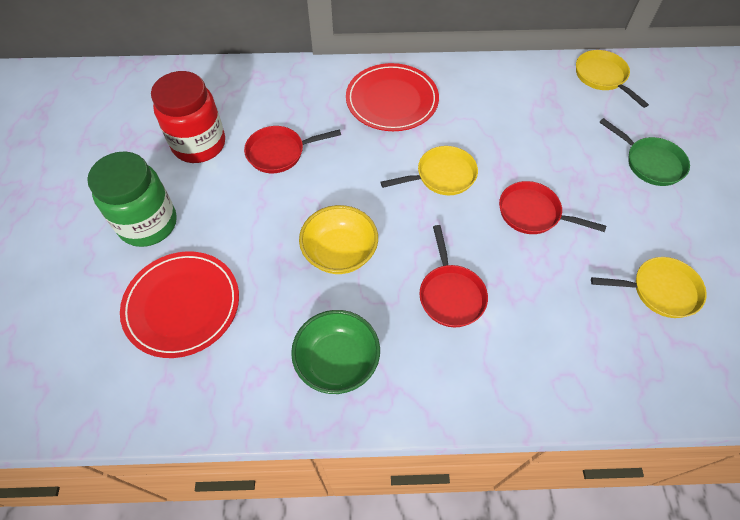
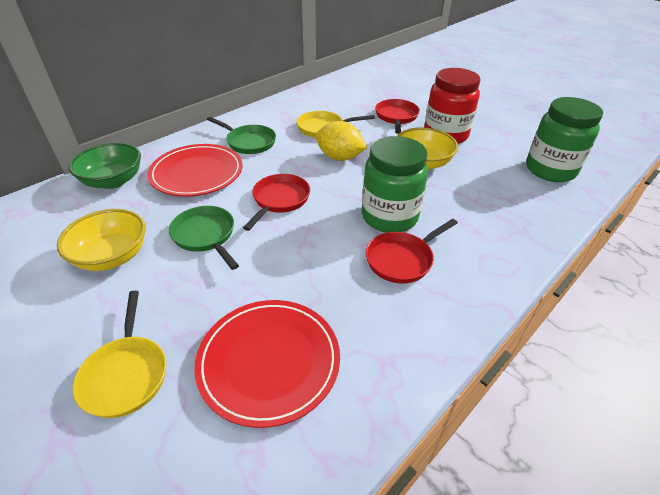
green jar: [87,151,177,247] = 1 -> [362,136,428,233] [526,97,603,182] = 2
green pan: [599,118,690,186] = 1 -> [169,206,239,270] [207,117,276,154] = 2
yellow bowl: [299,205,378,274] = 1 -> [57,209,146,271] [397,127,458,170] = 2
yellow lemon: none = 0 -> [316,121,367,161] = 1
yellow pan: [380,146,478,195] [576,50,649,108] [591,257,707,318] = 3 -> [73,291,166,418] [297,111,375,138] = 2

